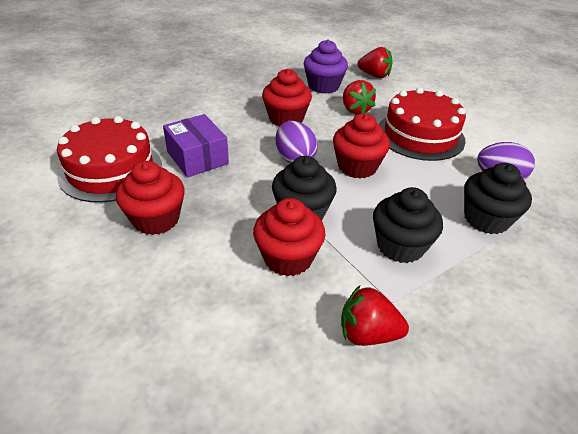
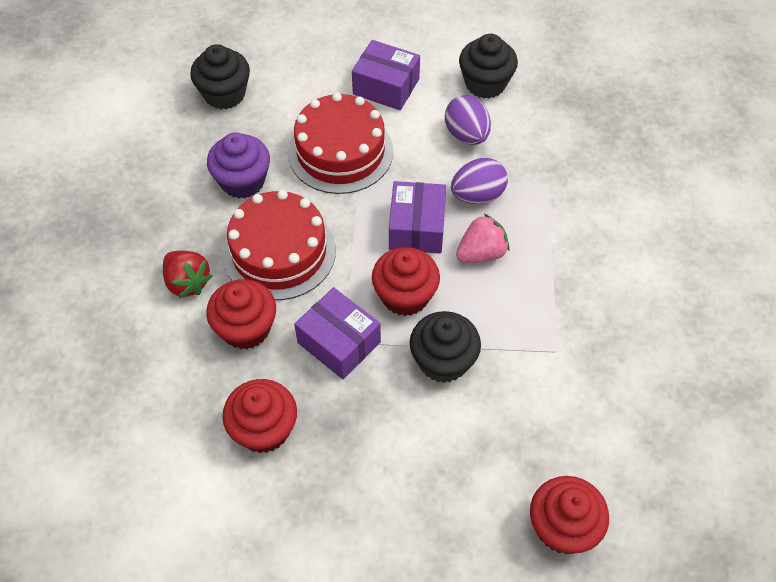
pink strawberry: none = 0 -> [456,214,510,263] = 1
purple box: [163,114,229,177] = 1 -> [294,287,381,379] [352,40,420,110] [389,181,446,253] = 3
red strawberry: [341,286,409,346] [343,80,376,115] [357,47,393,78] = 3 -> [163,250,212,298] = 1

